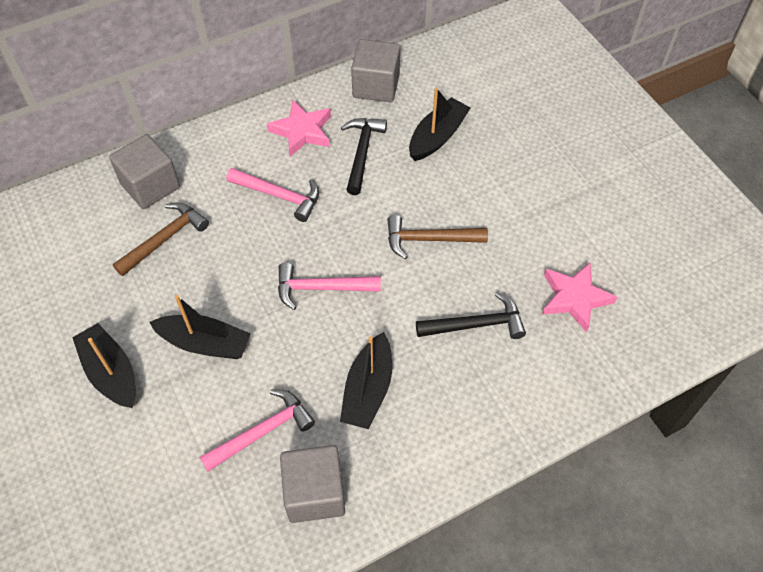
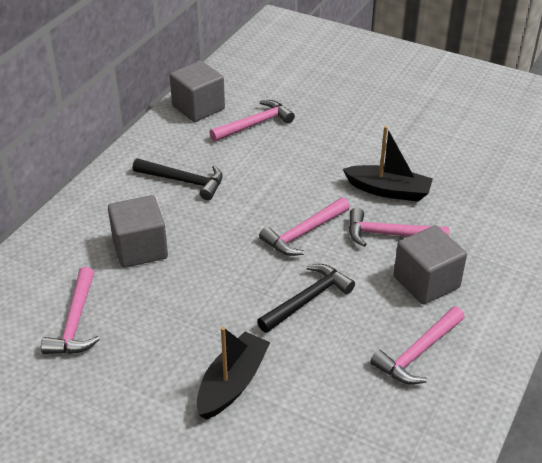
black boat: [72,323,136,408] [149,295,251,359] [340,332,392,429] [409,88,470,161] = 4 -> [197,327,271,419] [343,126,433,202] = 2
brown hammer: [113,202,209,276] [387,215,488,259] = 2 -> none = 0
pink hammer: [199,389,315,472] [226,168,319,222] [278,263,381,310] = 3 -> [41,267,100,354] [209,100,295,142] [259,197,350,256] [349,208,449,247] [370,306,465,385] = 5
pink star: [267,100,331,157] [542,263,617,333] = 2 -> none = 0

